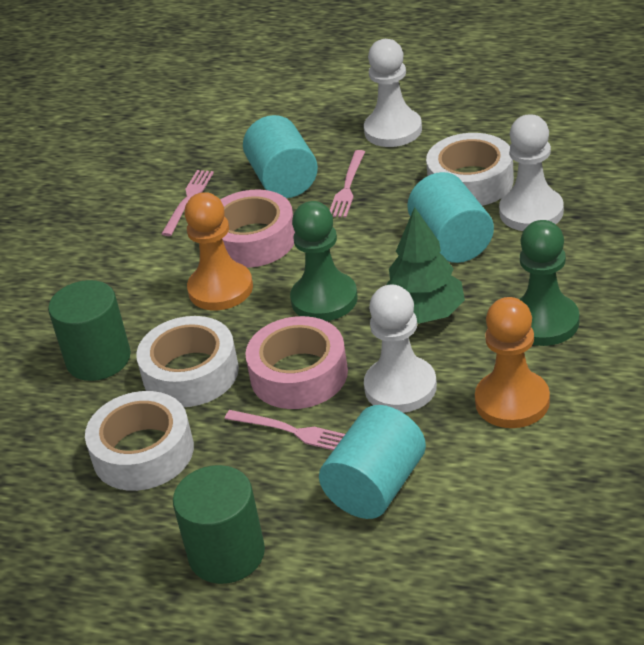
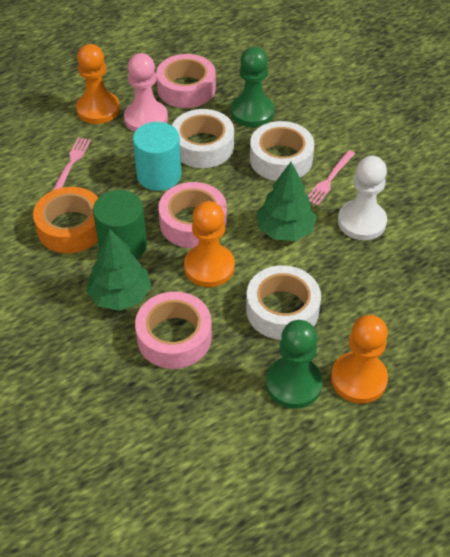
green cylinder: [48,280,131,381] [173,465,265,584] = 2 -> [93,190,147,259] = 1
green tree: [387,207,465,324] = 1 -> [86,229,151,311] [257,162,317,241] = 2
orange pawn: [185,192,253,310] [475,297,550,428] = 2 -> [76,44,120,124] [184,201,235,287] [331,315,388,404] = 3
orange tape: none = 0 -> [33,187,98,253] = 1
pink fork: [161,170,214,236] [225,410,345,450] [330,150,365,218] = 3 -> [52,137,91,191] [308,150,355,206] = 2
pink pawn: none = 0 -> [124,53,168,132] = 1
pink tape: [220,190,295,268] [245,316,348,409] = 2 -> [135,292,212,369] [156,54,216,108] [158,182,227,248] = 3
turquoise cylinder: [243,115,318,198] [319,405,426,519] [407,172,494,263] = 3 -> [133,122,181,191] = 1
white pawn: [364,39,422,147] [364,285,437,413] [499,114,564,231] = 3 -> [338,156,387,240] = 1

